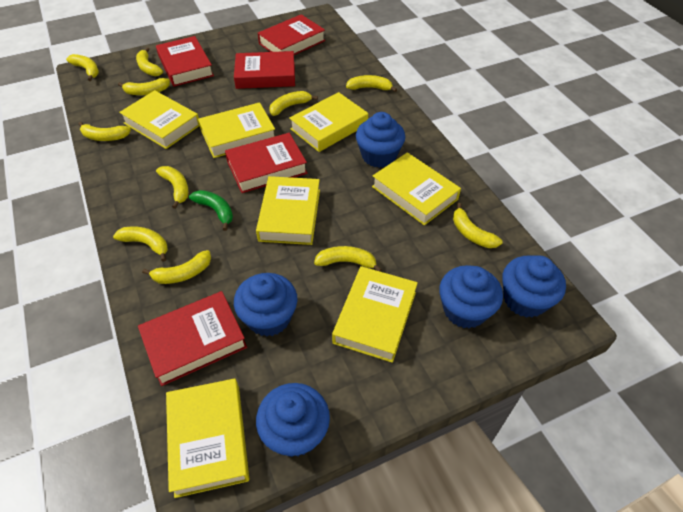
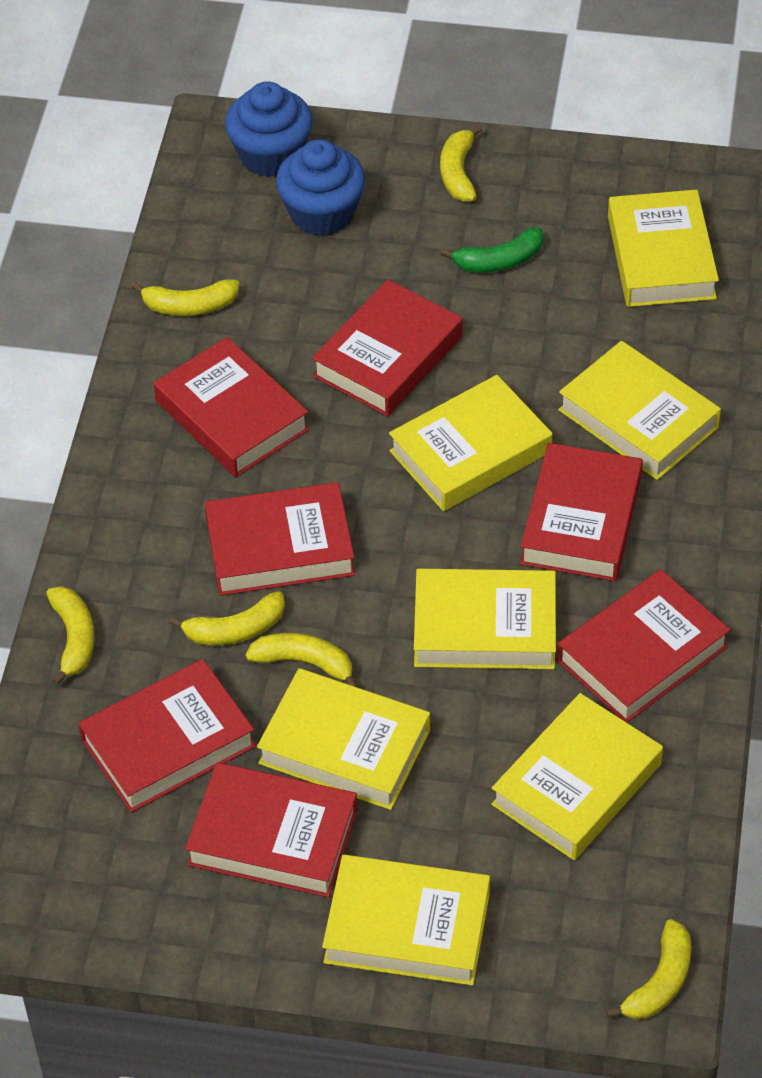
blue cupcake: [234,273,297,337] [256,383,330,457] [356,112,405,168] [439,265,503,329] [502,255,566,318] = 5 -> [225,81,313,177] [276,139,365,236] = 2
red book: [138,291,247,386] [156,36,214,87] [225,133,307,193] [234,51,295,89] [258,14,325,55] = 5 -> [78,659,256,813] [154,337,309,477] [185,762,358,898] [205,482,355,596] [312,279,462,417] [520,443,643,581] [557,569,730,723] = 7
yellow banana: [66,54,99,81] [79,122,131,141] [113,226,168,262] [118,78,170,95] [136,47,163,76] [142,250,211,284] [156,166,189,209] [269,91,318,116] [314,246,382,272] [346,75,397,92] [453,203,503,248] = 11 -> [46,586,95,686] [132,279,239,316] [169,591,285,645] [246,633,358,688] [440,125,482,202] [605,919,691,1019] = 6

